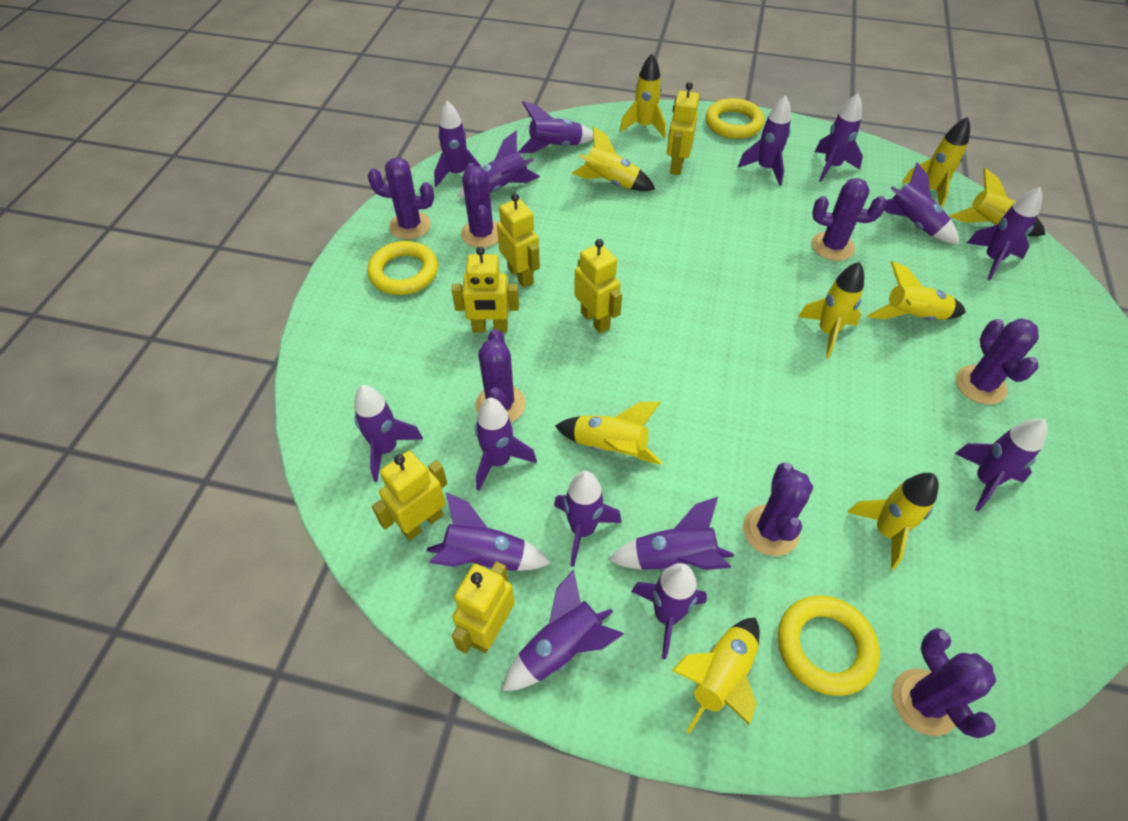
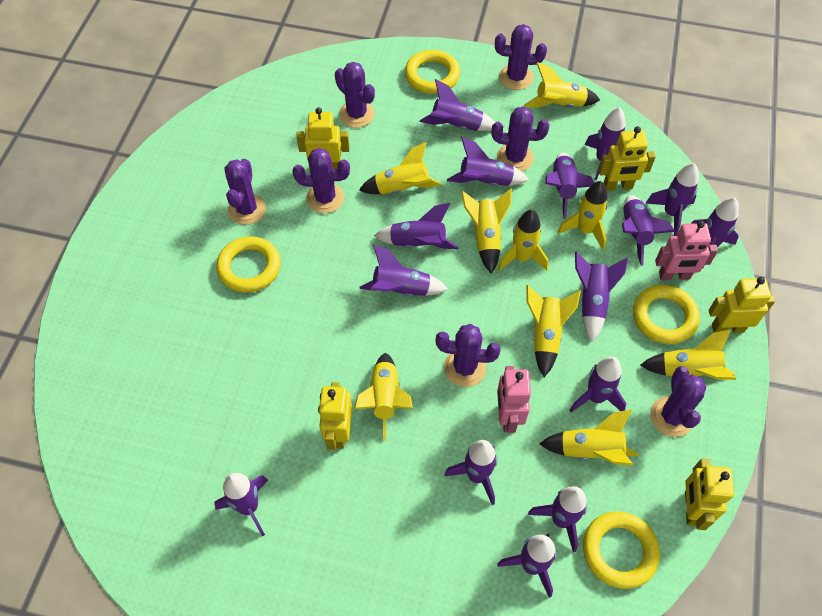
pink robot: none = 0 -> [497,366,531,433] [655,221,718,280] = 2
yellow ring: [367,241,438,295] [706,98,764,139] [778,595,880,696] = 3 -> [216,236,281,293] [405,50,460,94] [583,512,660,589] [633,285,700,344] = 4
yellow robot: [372,451,447,540] [452,246,519,332] [452,561,515,654] [497,193,540,288] [574,239,622,334] [667,82,699,175] = 6 -> [296,107,350,169] [318,382,352,450] [599,126,656,191] [685,459,734,530] [709,277,775,333] = 5

